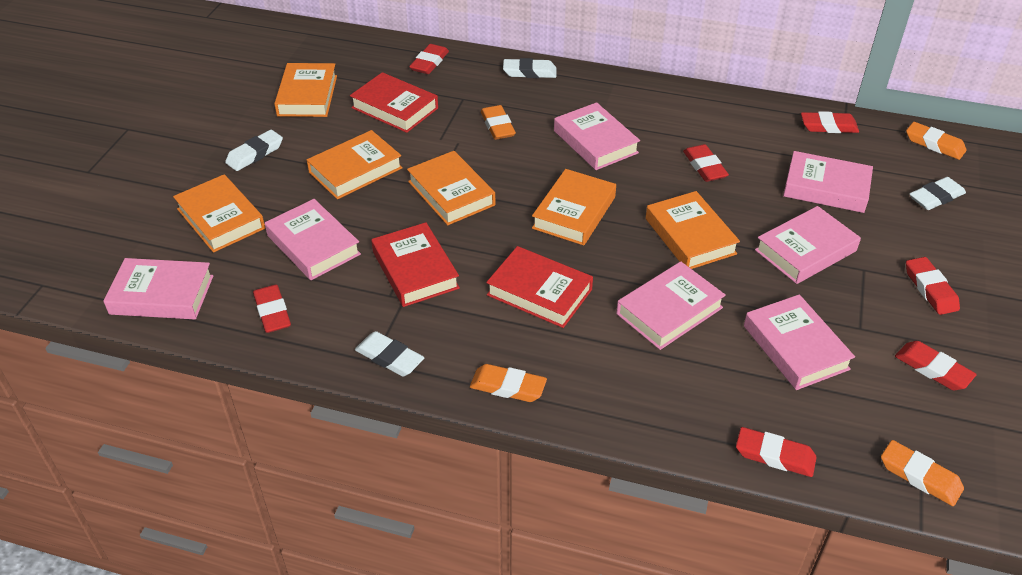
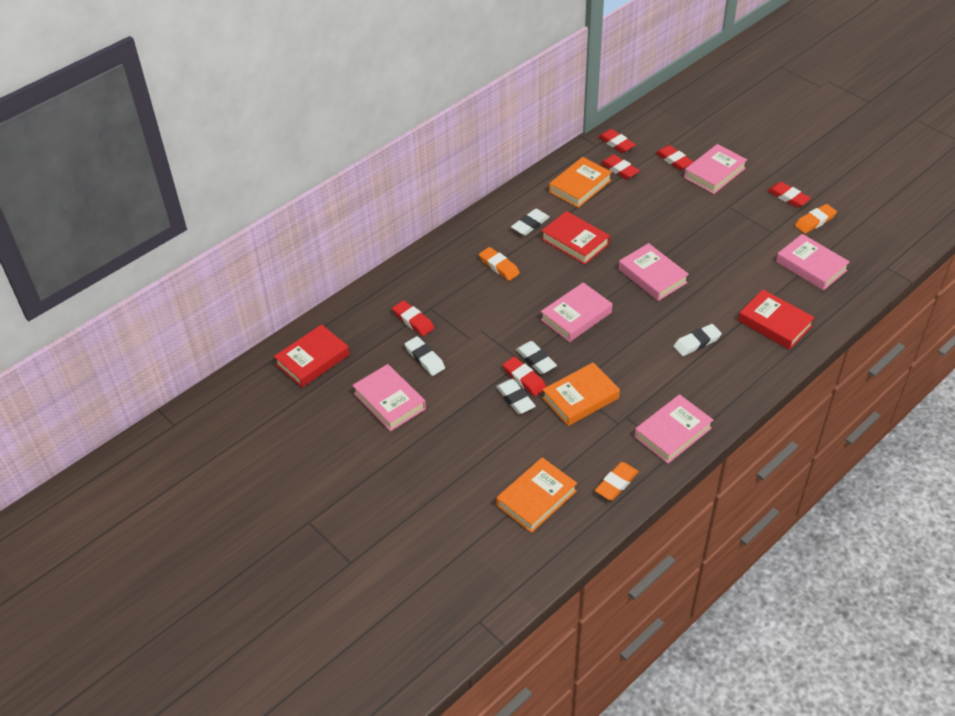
orange book: [173,174,265,253] [274,63,337,117] [307,130,403,199] [407,151,495,225] [532,169,616,245] [646,191,740,269] = 6 -> [496,457,577,533] [542,362,620,426] [549,157,612,208] = 3
orange eraser: [470,364,547,402] [481,105,516,140] [881,440,964,506] [906,122,967,160] = 4 -> [479,247,520,281] [595,462,639,500] [795,204,837,234] = 3
pink book: [103,258,213,319] [265,199,361,280] [554,102,640,170] [616,262,726,350] [744,294,855,390] [755,206,861,284] [783,151,873,213] = 7 -> [352,364,426,431] [541,282,613,342] [619,243,689,301] [634,394,713,464] [684,144,747,194] [776,234,850,291] = 6
red eraser: [253,284,291,333] [409,44,449,74] [683,144,729,182] [736,427,817,477] [801,111,859,133] [895,341,977,390] [906,257,960,315] = 7 -> [392,300,434,336] [503,357,546,396] [598,129,636,153] [601,154,640,179] [656,145,693,170] [767,182,811,208] = 6
white eraser: [225,130,283,171] [355,331,424,377] [503,58,556,78] [909,177,966,210] = 4 -> [405,336,445,376] [496,379,536,414] [511,209,550,236] [516,341,557,374] [674,324,722,356] = 5

